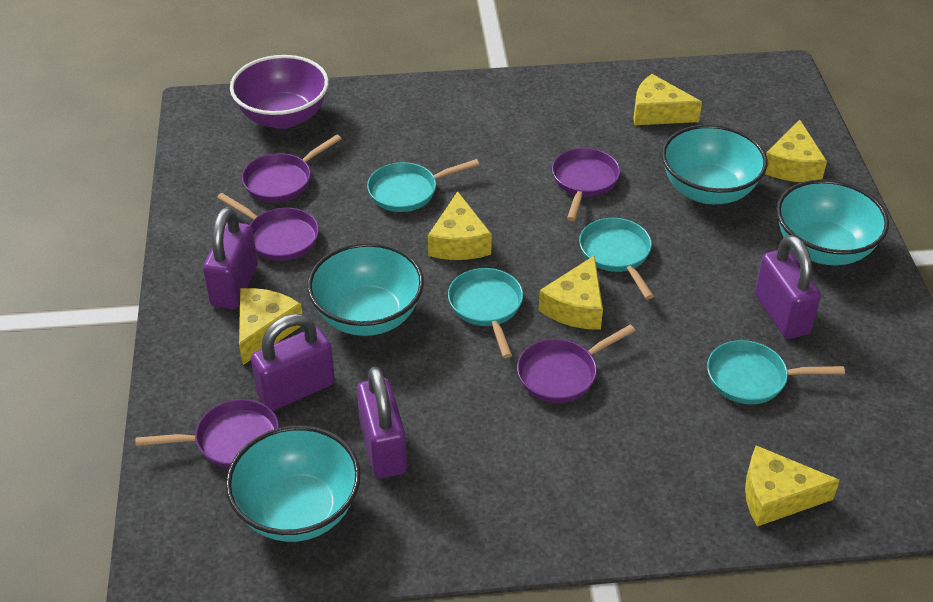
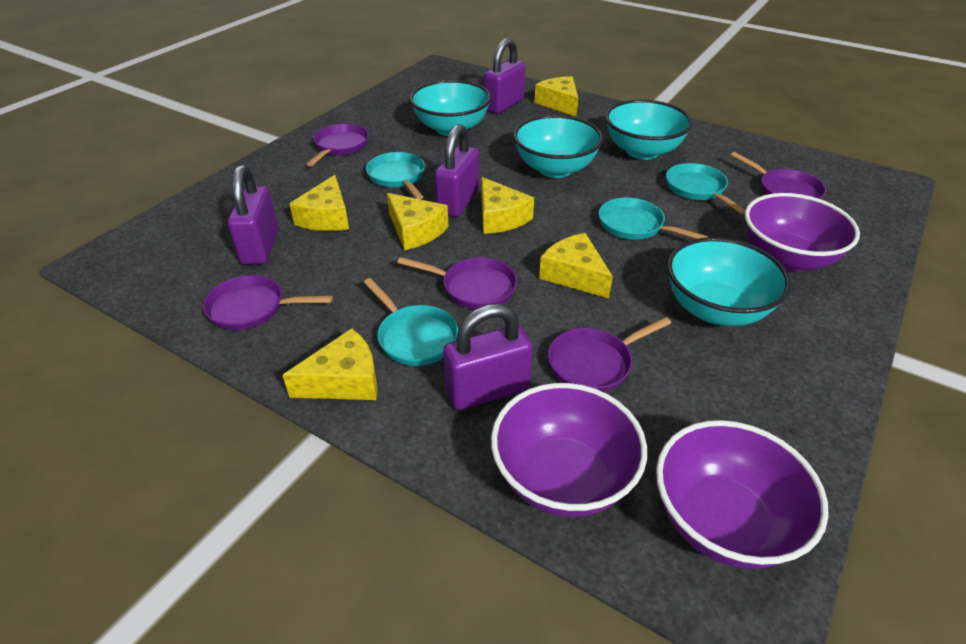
purple bowl: [230,55,329,129] = 1 -> [491,383,647,517] [656,420,829,569] [745,193,860,271] = 3

